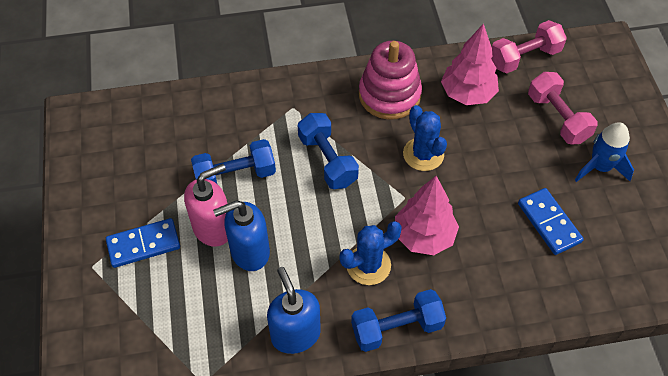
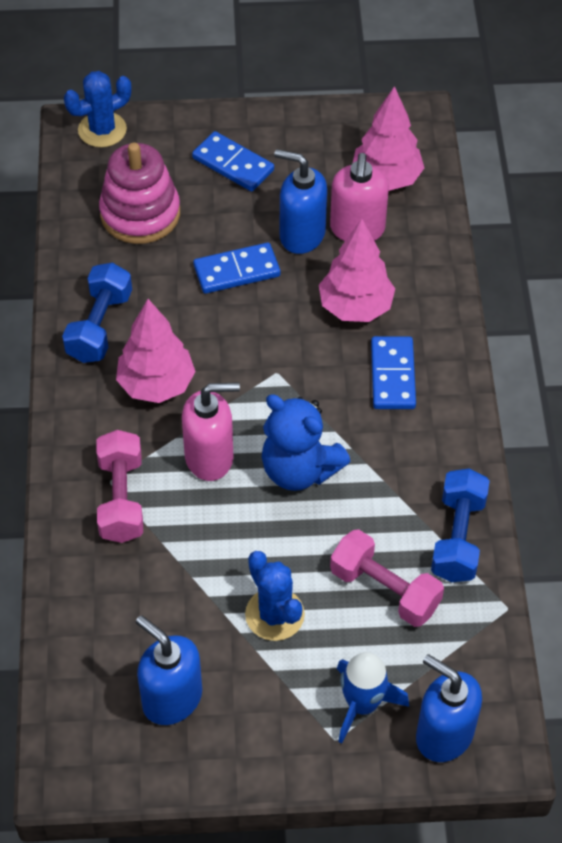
blue domino: [106,218,180,268] [518,188,584,255] = 2 -> [192,131,274,192] [193,242,281,294] [371,336,416,409] = 3
blue dumbbell: [191,139,276,184] [298,113,359,189] [351,289,446,352] = 3 -> [62,263,132,363] [431,468,490,582] = 2
blue soap dispenser: [213,200,270,271] [267,267,321,354] = 2 -> [136,615,202,725] [274,149,327,254] [416,654,482,762] = 3
blue teddy bear: none = 0 -> [262,394,351,491] = 1
pink soap dispenser: [184,164,228,247] = 1 -> [182,383,240,481] [330,153,389,241] = 2
pink tree: [395,176,459,255] [441,23,499,105] = 2 -> [116,299,196,403] [319,219,395,322] [352,86,424,191] = 3

